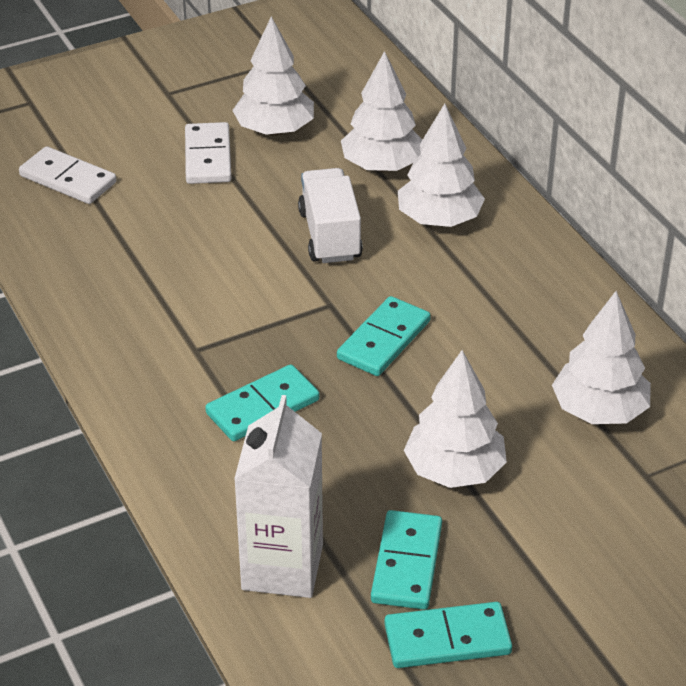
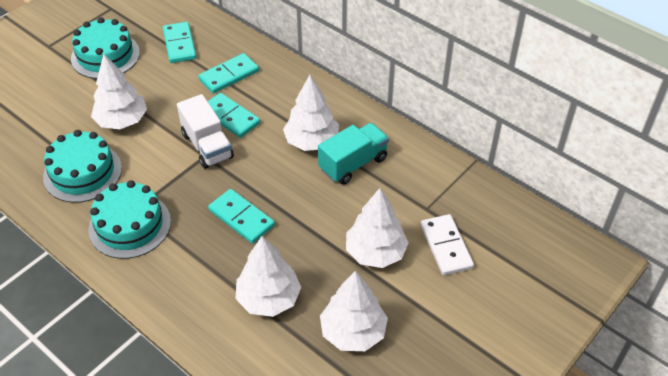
turquoise cake: none = 0 -> [43,130,122,203] [71,17,140,79] [88,180,171,259] = 3
turquoise truck: none = 0 -> [318,123,389,185] = 1
white carton: [234,395,323,598] = 1 -> none = 0
white domino: [19,146,117,204] [185,122,232,184] = 2 -> [420,214,474,275] = 1

